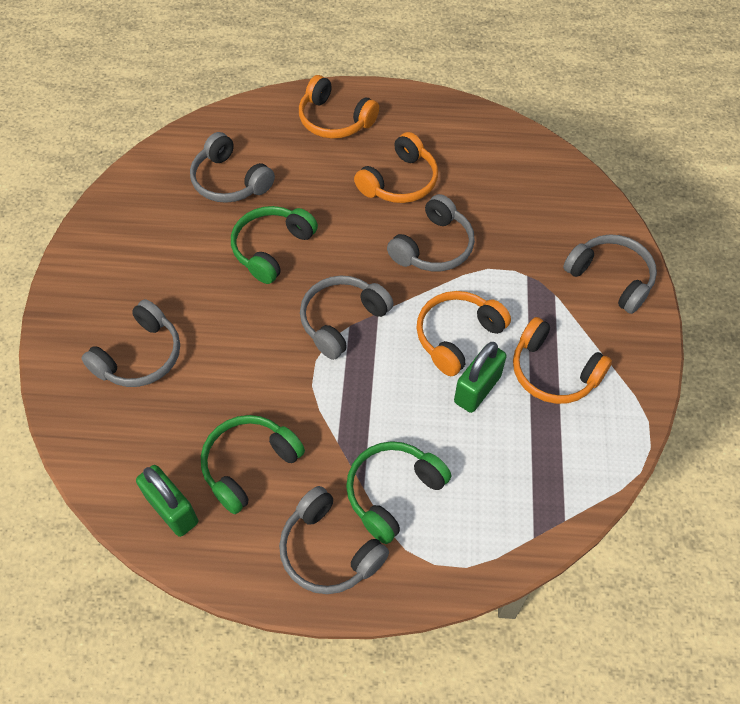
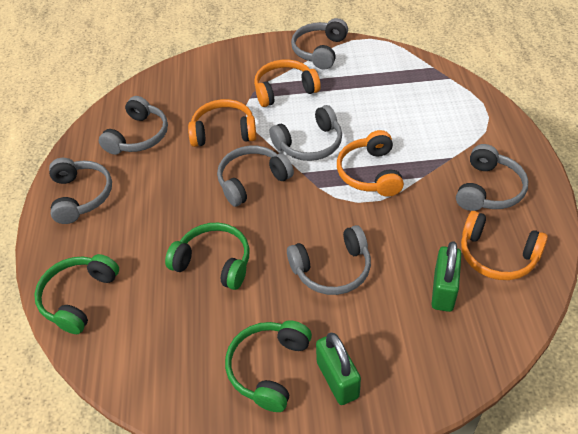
grey headphones: [81,299,180,387] [190,132,275,203] [279,486,389,594] [300,275,393,360] [387,194,475,271] [563,234,657,314] = 6 -> [49,158,112,224] [99,96,168,155] [217,146,294,207] [269,105,342,161] [287,225,371,295] [291,18,348,70] [456,144,528,211] = 7

